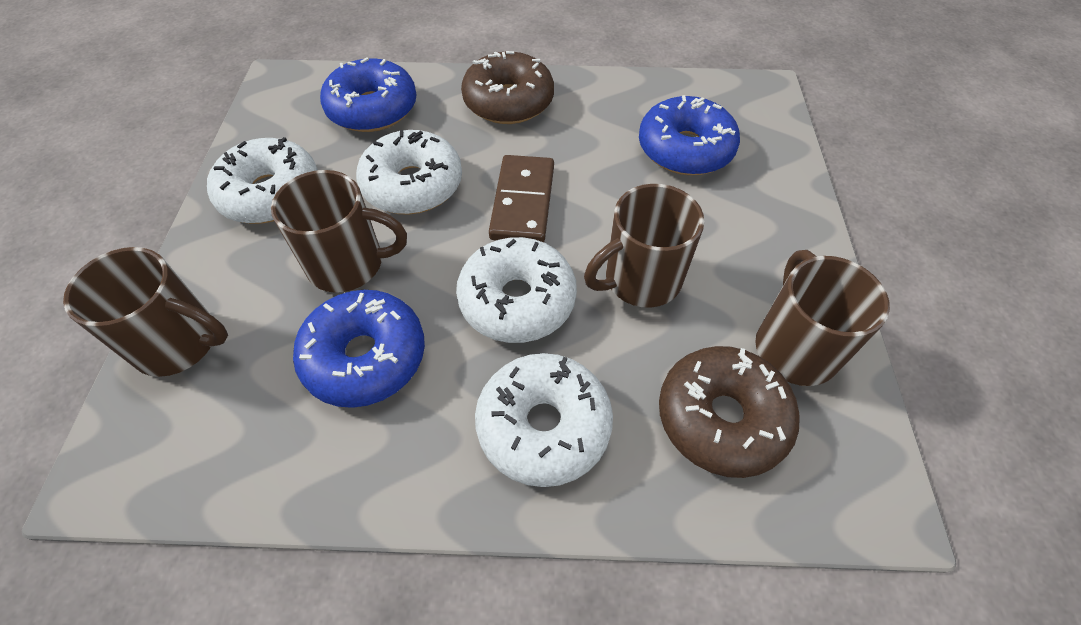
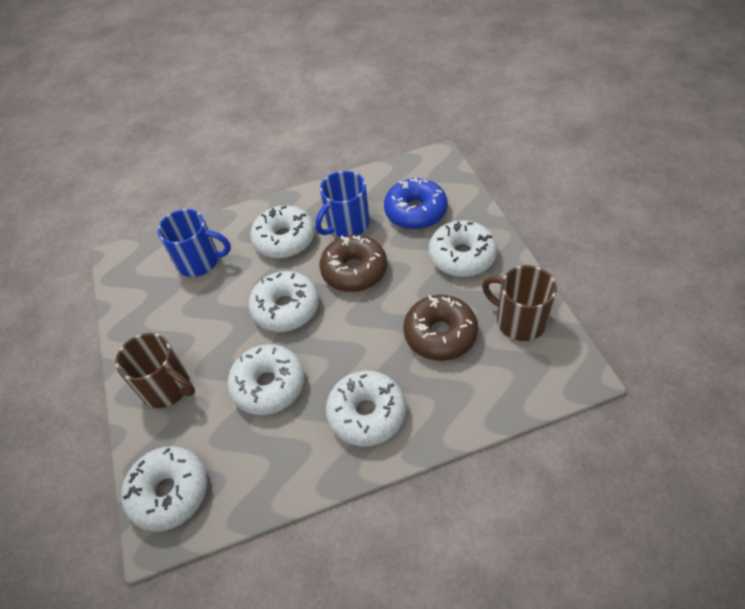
blue donut: [293,290,425,408] [320,57,416,132] [639,95,740,175] = 3 -> [384,178,448,230] = 1
blue mug: none = 0 -> [157,209,231,277] [315,171,370,237] = 2
brown domino: [489,155,554,242] = 1 -> none = 0
brown mug: [63,247,228,377] [271,170,407,293] [584,184,704,308] [755,250,890,386] = 4 -> [115,333,195,408] [482,265,557,341] = 2
white donut: [207,137,318,224] [356,130,462,215] [456,237,577,343] [475,353,613,487] = 4 -> [121,446,208,532] [228,344,304,415] [248,271,319,332] [250,205,315,259] [326,371,406,447] [429,220,497,277] = 6

